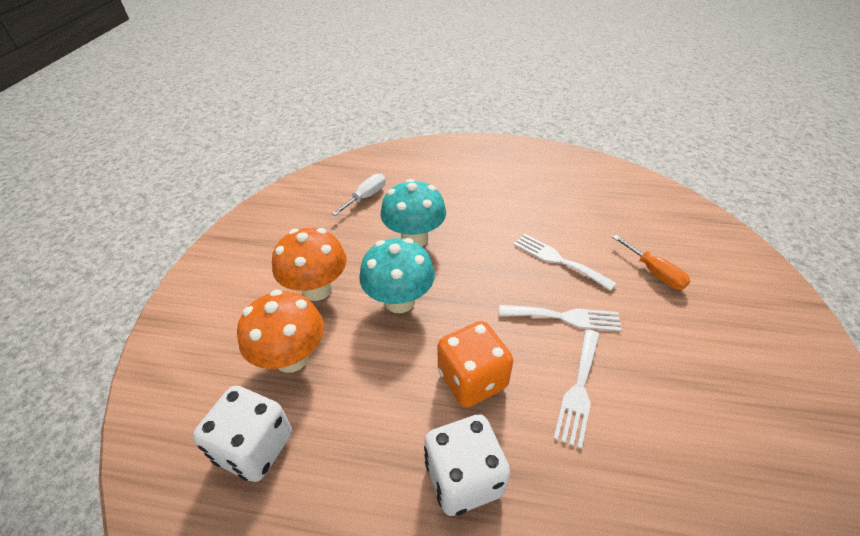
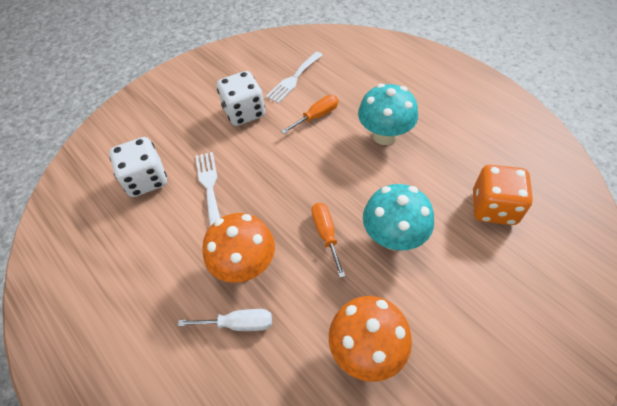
orange screwdriver: [612,235,690,290] = 1 -> [281,95,338,134] [312,203,345,278] = 2
white fork: [499,305,622,332] [513,234,616,291] [553,329,600,449] = 3 -> [195,152,220,226] [266,52,323,103] = 2

